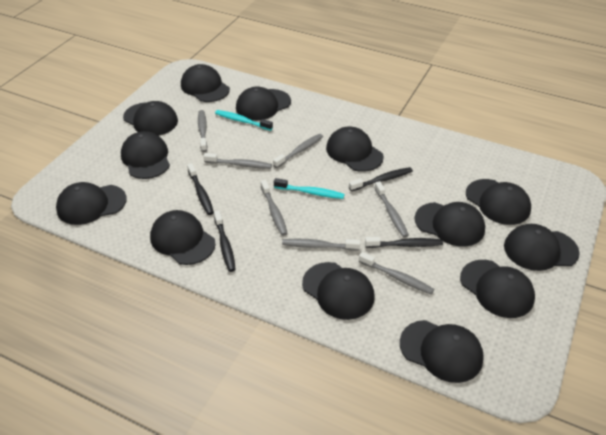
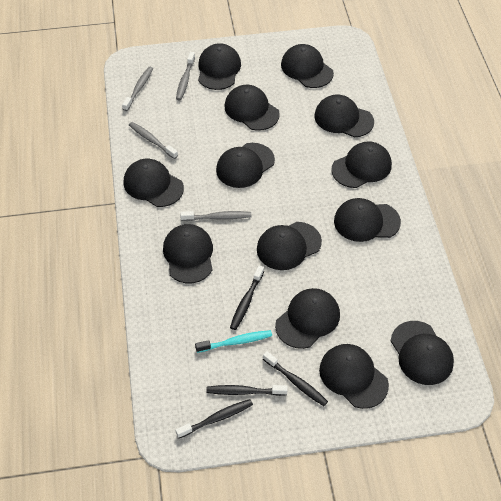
grey toothbrush: [198,110,207,152] [204,153,272,169] [261,180,288,236] [273,134,323,168] [282,239,361,251] [359,252,434,295] [375,181,409,238] = 7 -> [122,67,153,111] [129,122,178,159] [176,52,195,101] [180,211,251,221] = 4
turquoise toothbrush: [215,110,273,131] [274,178,344,199] = 2 -> [195,330,272,353] = 1

